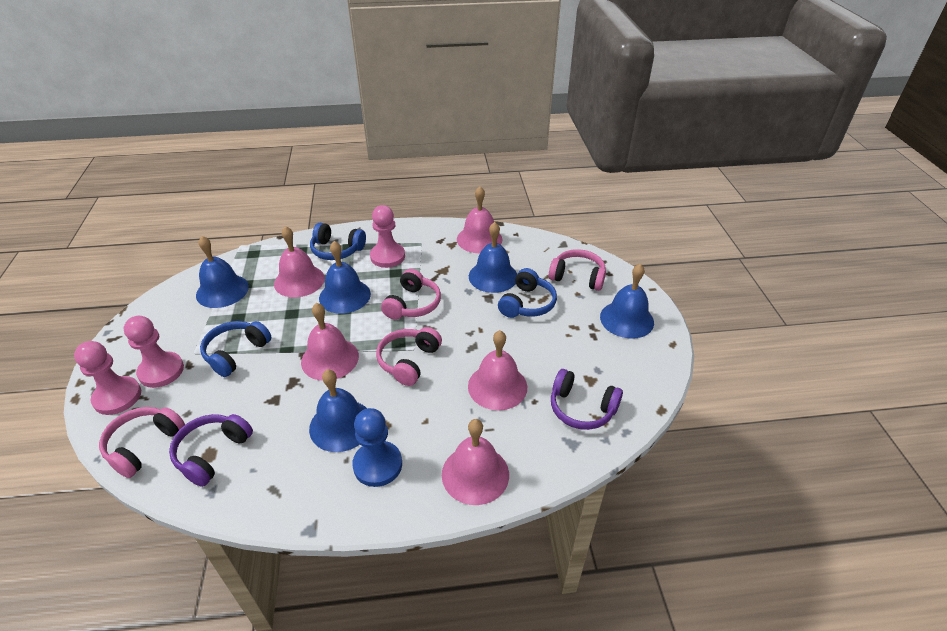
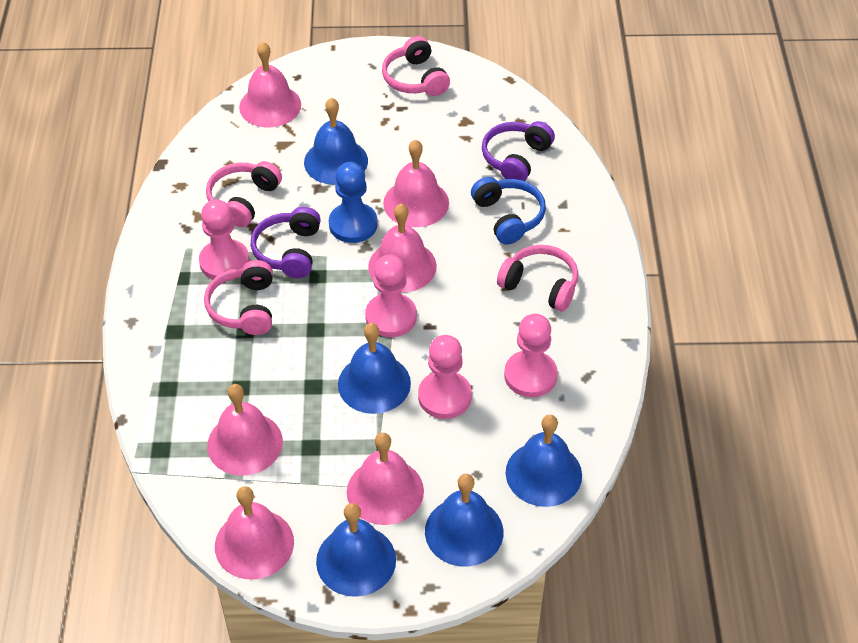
blue headphones: [200,321,271,377] [310,223,366,260] [498,268,557,318] = 3 -> [471,177,546,245] = 1
pink bell: [274,226,325,297] [301,303,359,381] [442,419,509,505] [457,186,503,253] [468,330,527,410] = 5 -> [207,384,283,476] [215,486,294,580] [239,42,301,127] [347,433,424,525] [368,204,437,293] [383,140,449,227] = 6
pink pawn: [74,341,141,415] [124,316,184,388] [370,205,405,268] = 3 -> [199,199,250,281] [365,255,417,337] [418,335,472,419] [504,314,558,397] = 4

